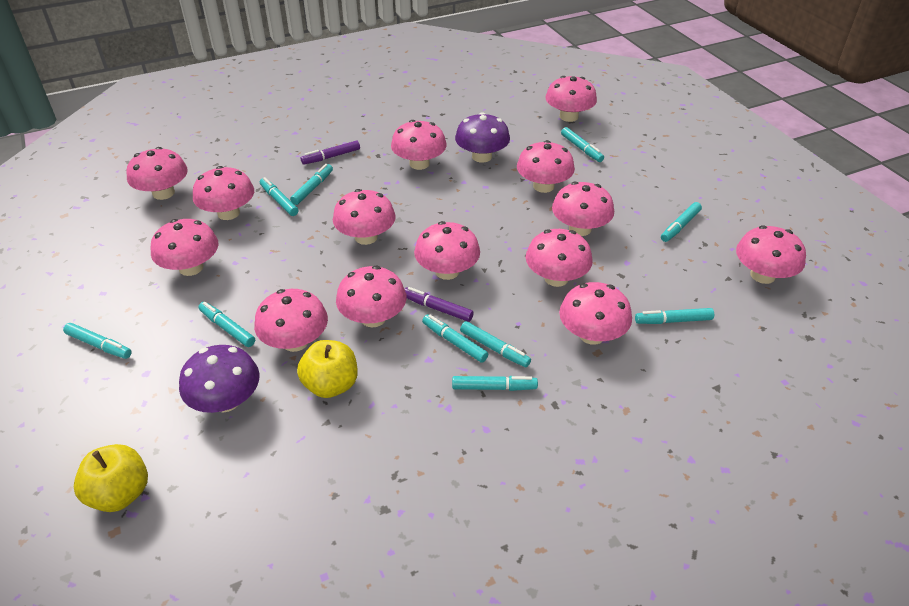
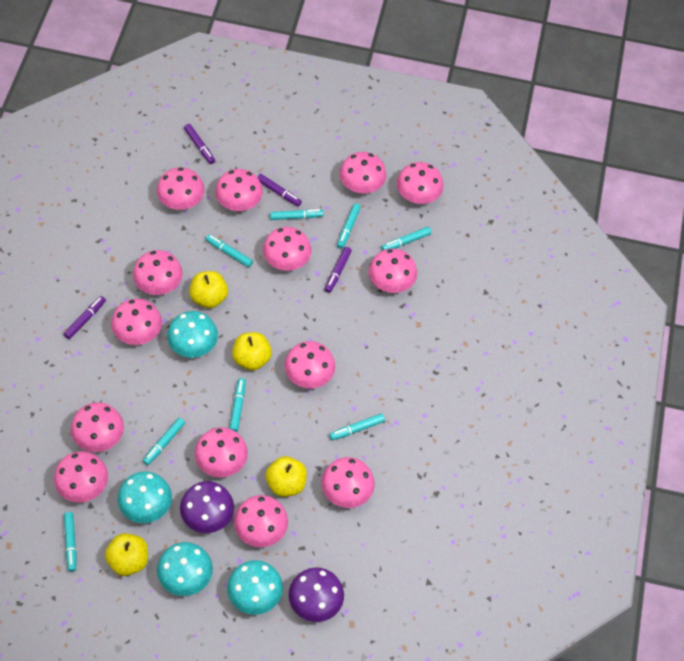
purple marker: [301,140,360,165] [404,287,474,322] = 2 -> [64,296,106,339] [184,124,215,164] [257,174,302,206] [325,247,352,293] = 4
turquoise marker: [63,323,132,359] [198,302,255,347] [260,177,299,216] [290,164,333,205] [422,315,488,363] [452,376,538,391] [460,321,531,367] [561,127,604,162] [635,308,714,324] [661,202,702,242] = 10 -> [64,512,77,572] [143,418,185,465] [206,234,253,267] [229,378,246,432] [270,209,324,220] [329,414,385,440] [337,203,361,249] [381,227,431,251] = 8
turquoise mushroom: none = 0 -> [118,472,172,523] [157,542,213,596] [167,311,218,358] [227,560,283,615] = 4
yellow apple: [74,444,148,512] [297,340,358,398] = 2 -> [105,533,148,576] [189,271,228,308] [232,332,272,371] [266,456,307,497] = 4

